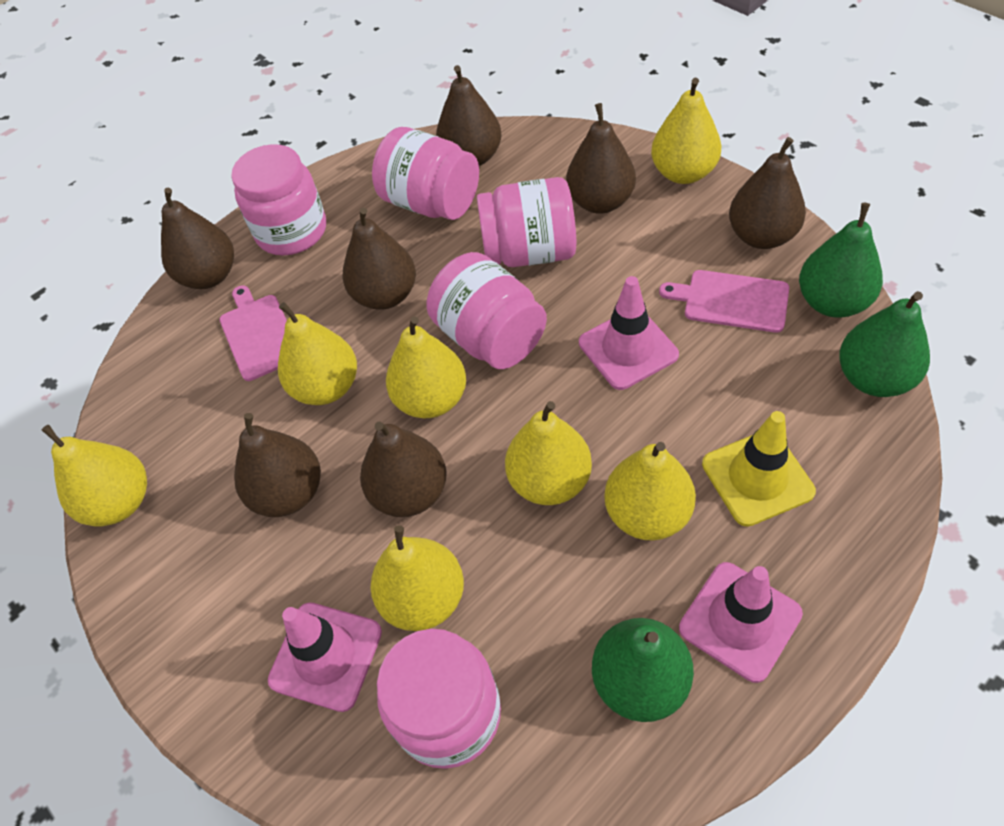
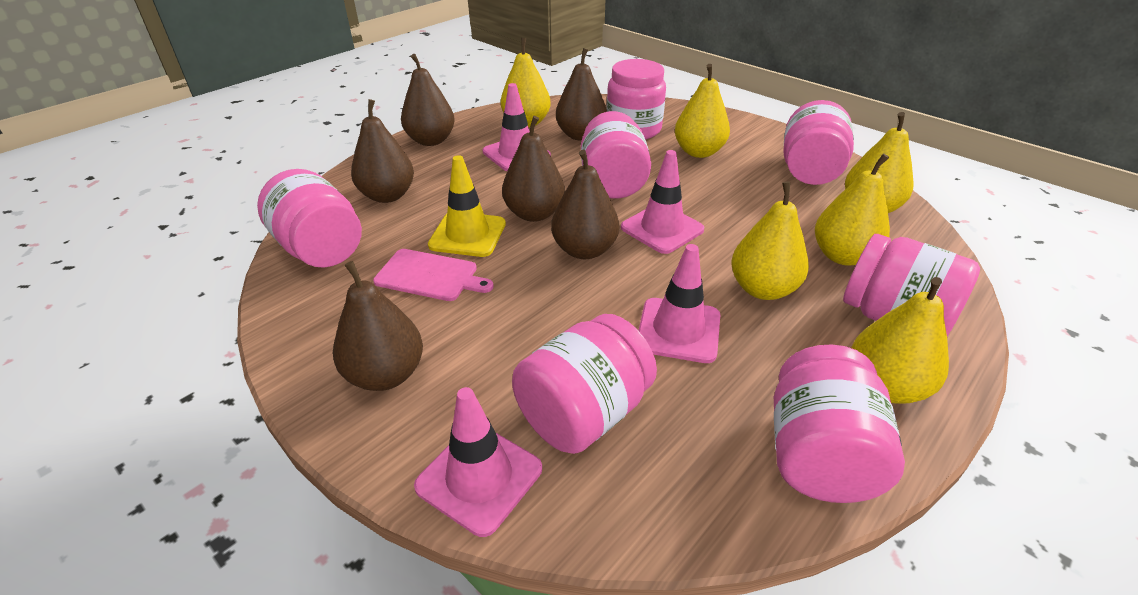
brown pear: [161,188,234,289] [234,413,321,517] [342,208,416,310] [360,422,447,517] [436,65,502,166] [566,103,636,214] [729,137,806,249] = 7 -> [333,261,423,391] [351,99,414,203] [401,54,455,146] [502,116,565,222] [551,150,619,259] [556,48,607,141] = 6
green pear: [592,618,694,722] [799,203,883,317] [839,291,930,397] = 3 -> none = 0
pink cutting board: [219,285,287,381] [659,270,789,333] = 2 -> [373,249,494,301] = 1
pink jar: [231,144,326,255] [372,127,479,220] [377,629,501,769] [427,252,547,369] [477,177,576,267] = 5 -> [257,169,362,268] [512,314,657,454] [581,111,651,199] [606,59,666,139] [774,344,905,503] [784,100,854,185] [843,234,980,336] = 7
pink traffic cone: [268,603,382,712] [579,276,679,390] [679,562,803,683] = 3 -> [414,387,542,537] [483,83,551,171] [621,150,704,254] [638,244,720,363] = 4
yellow pear: [42,425,147,526] [278,302,357,405] [370,525,464,631] [386,316,466,418] [505,401,592,505] [604,442,696,541] [651,78,721,184] = 7 -> [501,38,551,128] [675,64,730,158] [731,181,809,300] [815,154,890,266] [845,112,914,213] [851,277,949,404] = 6

